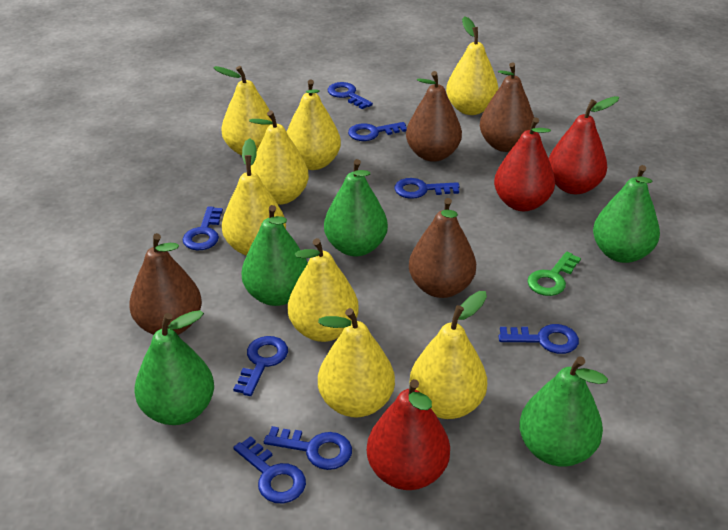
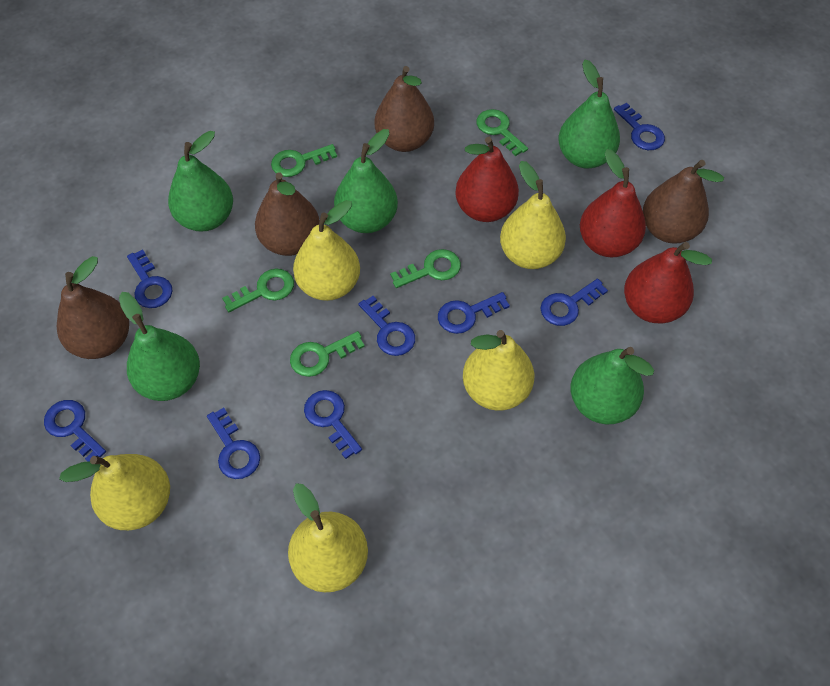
green key: [527,252,581,296] = 1 -> [222,269,294,312] [271,144,337,177] [290,331,365,377] [390,249,461,288] [476,109,528,156] = 5
yellow pear: [213,66,272,155] [222,138,286,256] [249,111,309,205] [287,79,341,170] [288,238,359,342] [318,308,395,418] [409,291,487,419] [446,16,499,115] = 8 -> [59,454,170,530] [288,483,368,592] [293,200,360,301] [463,330,534,411] [500,161,566,269] = 5

